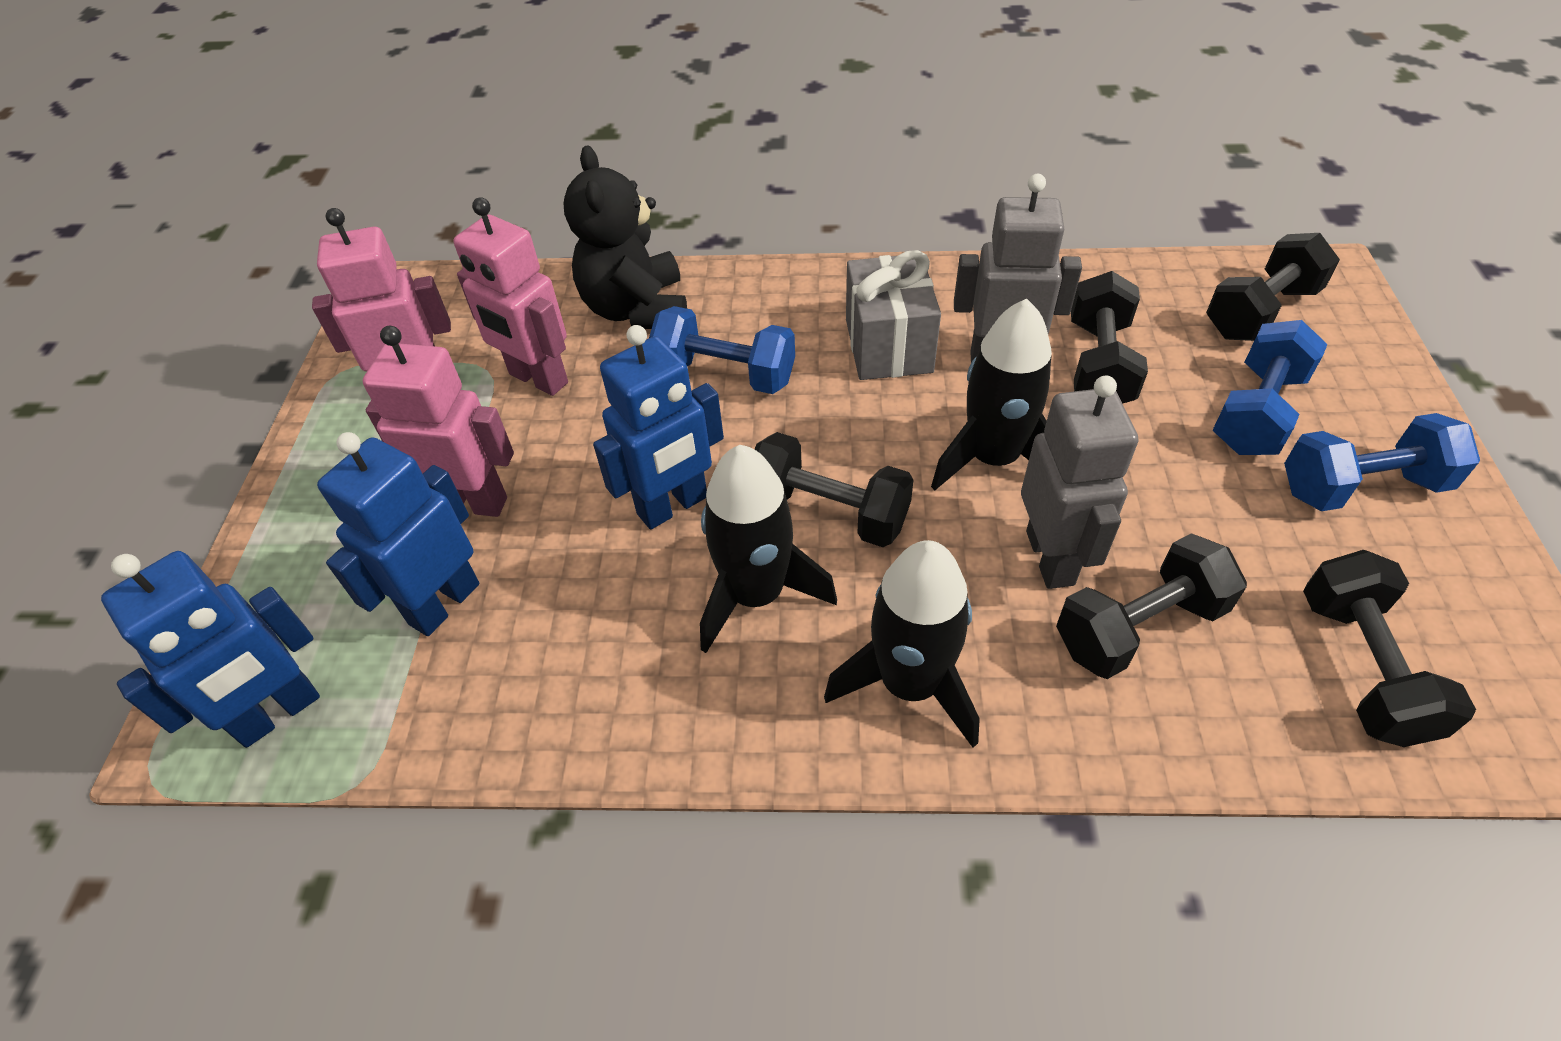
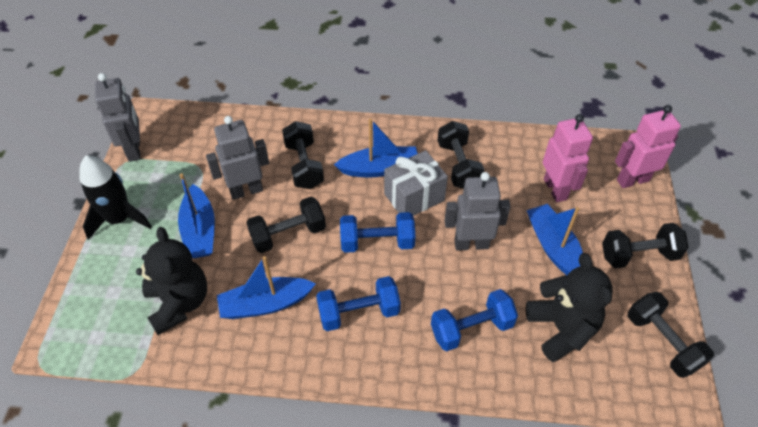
black rocket: [700,445,837,653] [824,540,980,748] [931,298,1052,490] = 3 -> [79,155,152,240] = 1
black teddy bear: [564,146,687,329] = 1 -> [136,227,207,335] [526,253,613,362] = 2
blue boat: none = 0 -> [178,174,215,258] [217,256,316,319] [334,119,418,177] [526,204,583,275] = 4
blue robot: [101,551,320,748] [317,432,479,636] [593,325,724,529] = 3 -> none = 0
grey robot: [954,174,1082,362] [1021,376,1138,589] = 2 -> [95,73,141,162] [206,116,269,200] [444,172,511,251] = 3
pink robot: [312,208,451,371] [363,326,514,517] [453,197,568,396] = 3 -> [543,114,593,202] [615,105,681,188] = 2

